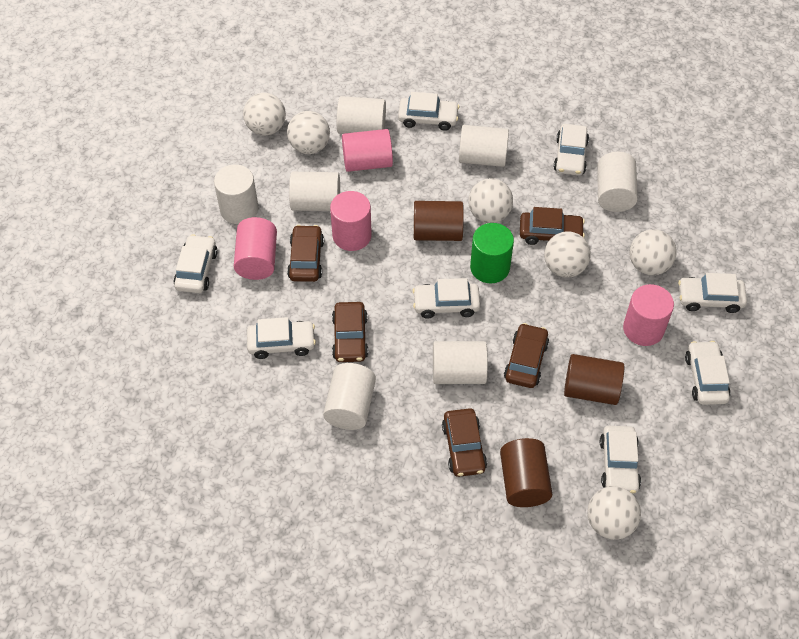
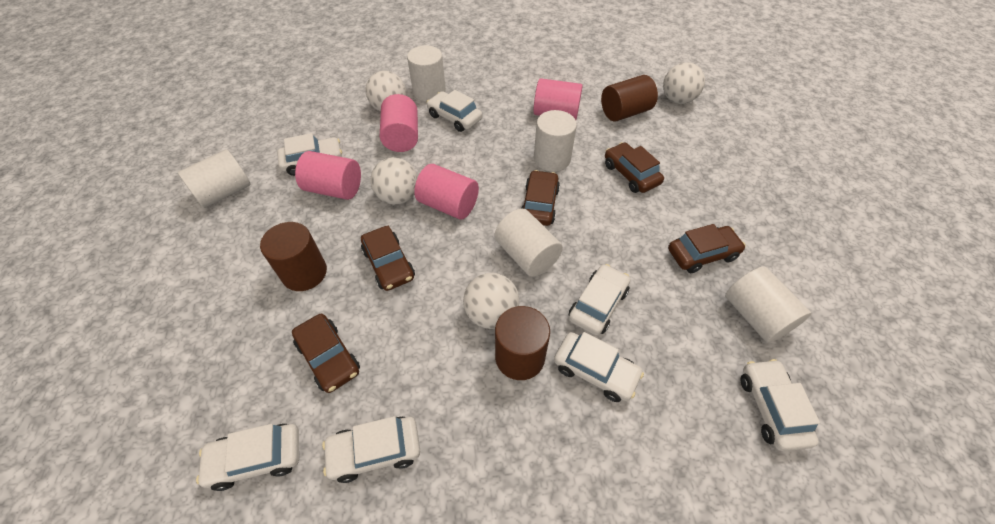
green cylinder: [470,223,514,283] = 1 -> none = 0
white ball: [243,93,286,136] [287,111,330,154] [468,178,513,223] [544,231,591,278] [587,486,641,540] [630,229,677,275] = 6 -> [365,71,406,111] [371,157,418,205] [463,273,519,329] [663,62,705,104] = 4
white car: [174,234,218,293] [247,317,316,359] [398,92,460,131] [412,278,480,319] [553,124,589,176] [600,426,641,494] [678,273,747,313] [685,341,731,405] = 8 -> [196,424,299,491] [277,133,342,176] [322,416,420,483] [427,90,482,132] [554,332,644,402] [569,264,630,336] [740,359,820,451] = 7
white cylinder: [214,164,259,224] [289,172,340,211] [323,363,376,430] [336,96,386,134] [433,341,488,384] [459,125,509,167] [597,152,638,212] = 7 -> [178,149,251,208] [407,45,446,102] [495,208,563,277] [534,110,577,172] [725,266,811,343] = 5

